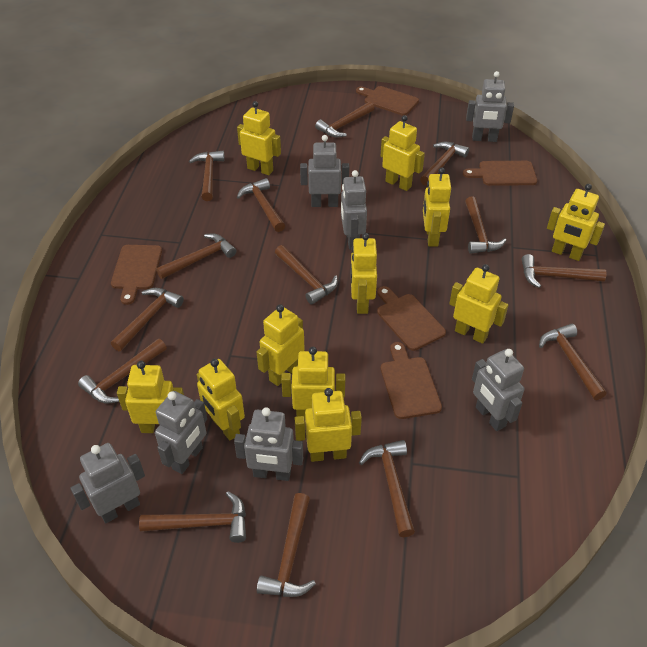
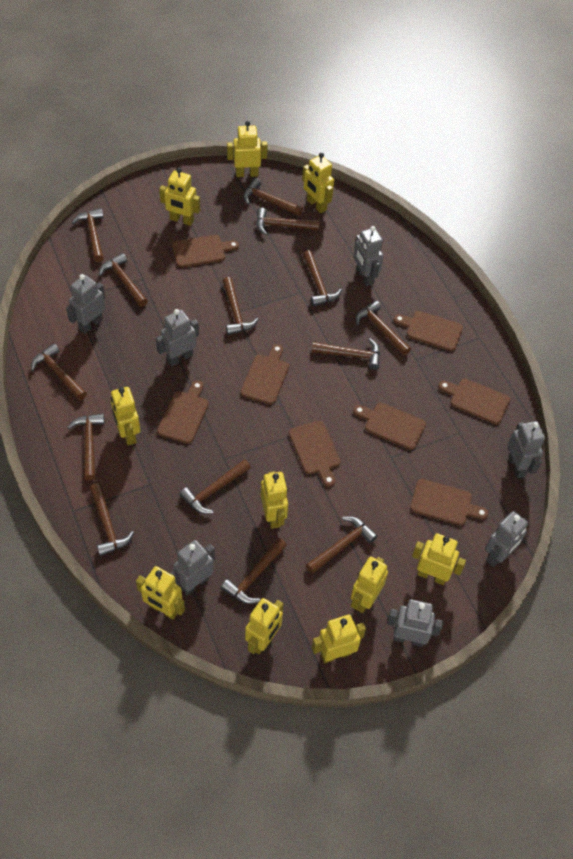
brown cutting board: [111,245,162,305] [356,86,419,116] [377,286,446,351] [381,342,442,419] [463,161,537,186] = 5 -> [157,380,209,444] [172,235,239,268] [240,344,289,405] [289,421,341,487] [353,403,426,450] [394,311,463,351] [410,479,488,526] [438,379,510,424] = 8
yellow robot: [117,361,184,433] [197,359,245,440] [237,101,281,175] [257,304,305,386] [281,347,345,420] [295,388,362,462] [350,233,377,314] [381,115,425,191] [423,167,451,247] [449,264,509,344] [547,184,605,261] = 11 -> [111,387,140,445] [136,566,185,620] [159,168,200,226] [227,121,268,177] [245,598,283,654] [261,471,288,529] [302,153,334,213] [312,615,366,663] [351,557,388,613] [412,533,466,585] = 10

